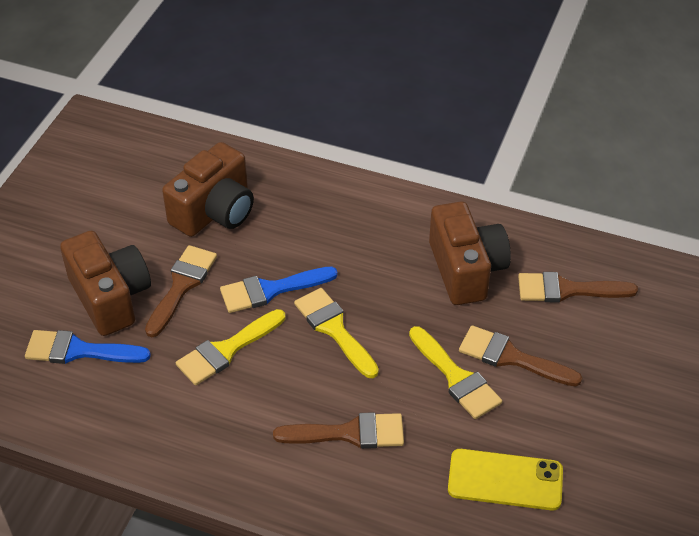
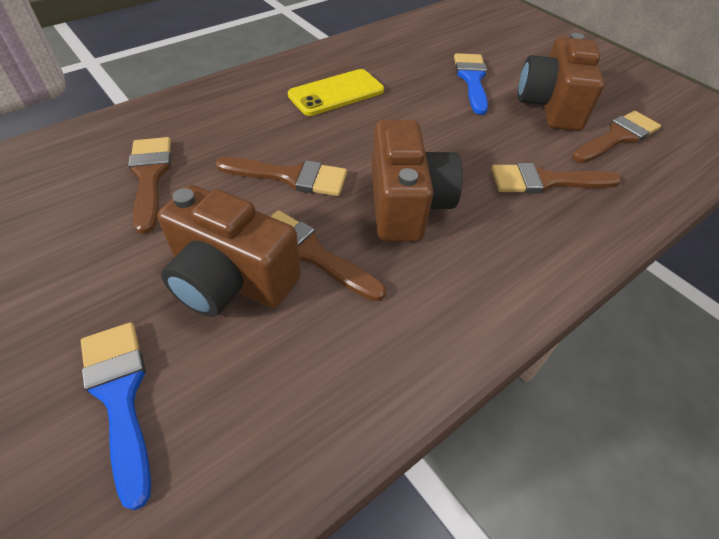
brown brush: [145,245,217,337] [273,412,404,449] [459,325,582,387] [518,272,638,303] = 4 -> [128,137,171,234] [216,157,347,196] [270,210,386,301] [491,163,622,194] [572,111,661,163] = 5
yellow brush: [176,309,285,385] [294,288,379,378] [409,326,502,419] = 3 -> none = 0

